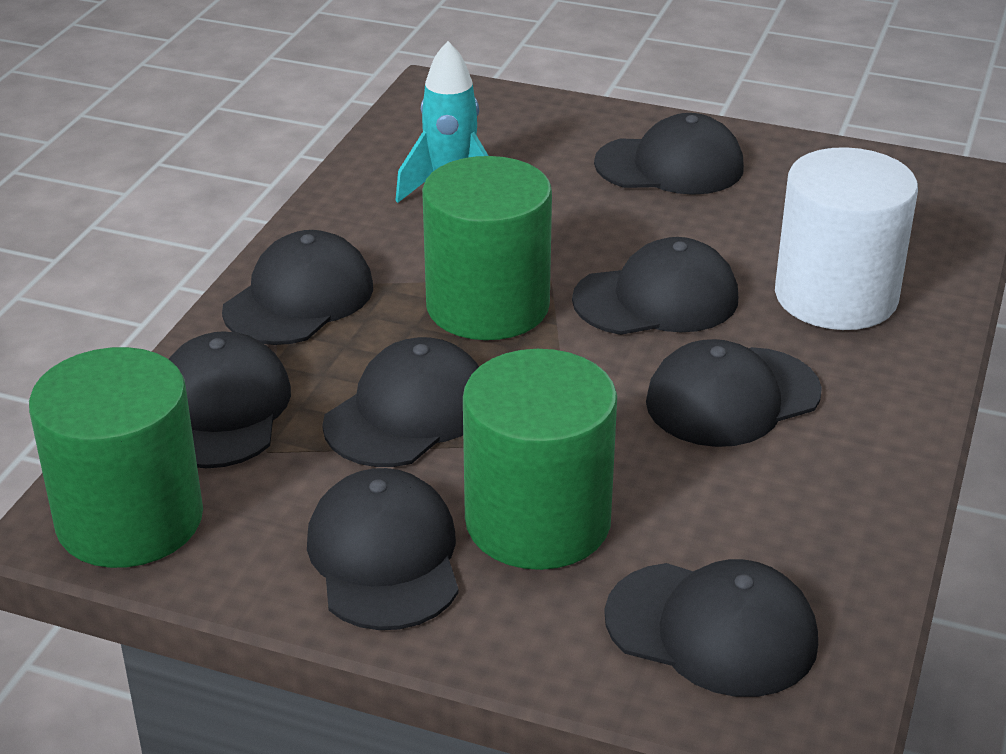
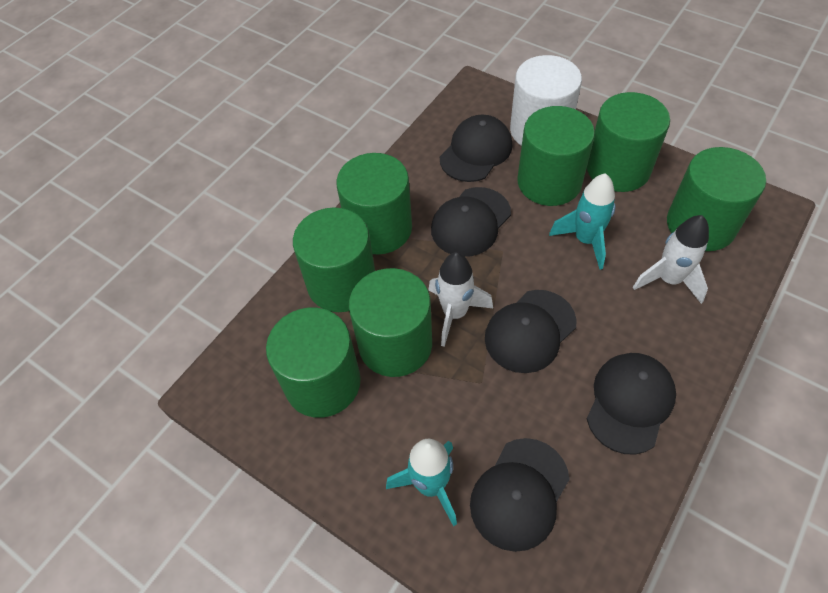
black cap: [169,331,291,468] [222,230,373,345] [307,468,459,630] [322,337,479,467] [572,237,738,335] [594,113,744,195] [604,559,818,697] [646,339,822,447] = 8 -> [431,187,511,257] [440,114,512,182] [470,438,569,552] [485,290,577,373] [587,353,676,455] = 5
green cylinder: [29,347,203,568] [422,156,552,340] [463,349,617,570] = 3 -> [266,308,361,418] [293,207,375,312] [336,153,412,254] [349,268,432,377] [517,106,595,206] [587,92,670,192] [667,147,766,251] = 7
turquoise rocket: [395,41,488,203] = 1 -> [386,439,457,526] [549,173,616,270] = 2
white rocket: none = 0 -> [428,252,493,347] [633,215,709,304] = 2

